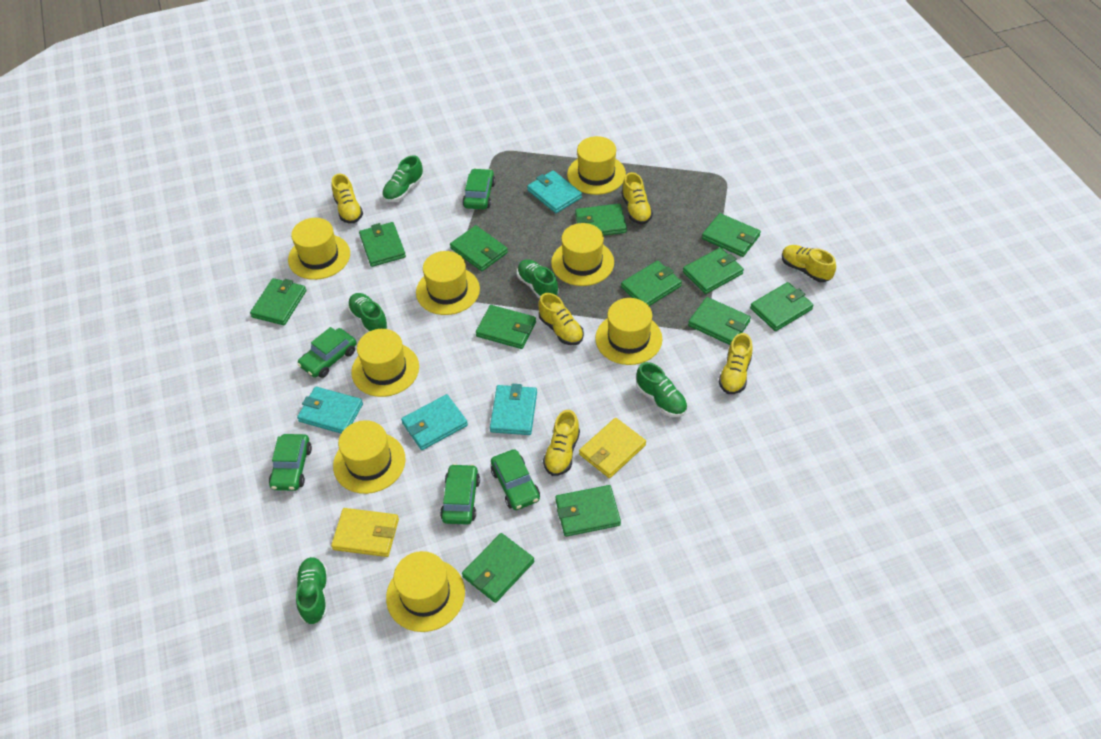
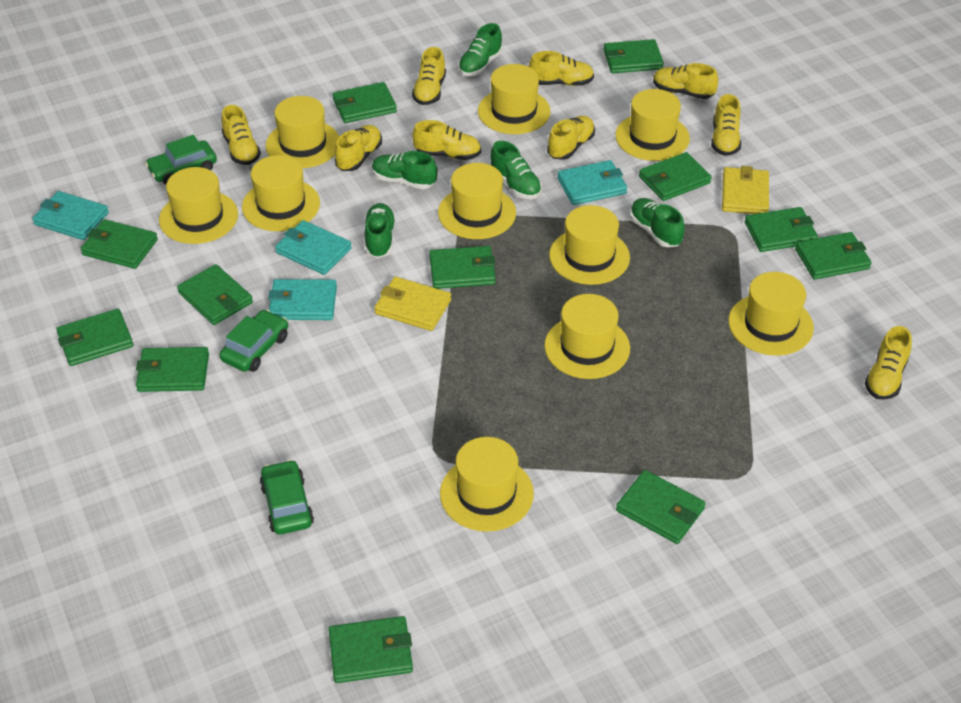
green car: [269,434,312,491] [297,327,356,378] [440,464,480,524] [462,168,496,209] [491,449,540,510] = 5 -> [145,135,217,185] [219,310,288,372] [260,460,314,535] = 3
yellow hat: [288,218,350,280] [333,420,406,494] [351,329,419,397] [386,551,465,632] [416,251,480,315] [551,223,614,286] [567,136,626,195] [595,298,662,365] = 8 -> [159,167,238,244] [242,155,320,231] [266,96,339,168] [438,163,516,239] [440,437,534,532] [478,64,551,134] [544,294,630,379] [549,205,630,285] [615,89,690,161] [728,272,814,356] = 10
yellow shoe: [331,173,363,224] [538,293,584,345] [543,410,580,476] [621,172,653,224] [719,333,753,394] [782,245,836,282] = 6 -> [221,105,261,165] [335,125,382,171] [412,47,446,105] [412,120,481,160] [529,51,594,86] [547,116,595,160] [653,63,718,99] [711,94,741,156] [865,326,912,400] = 9

